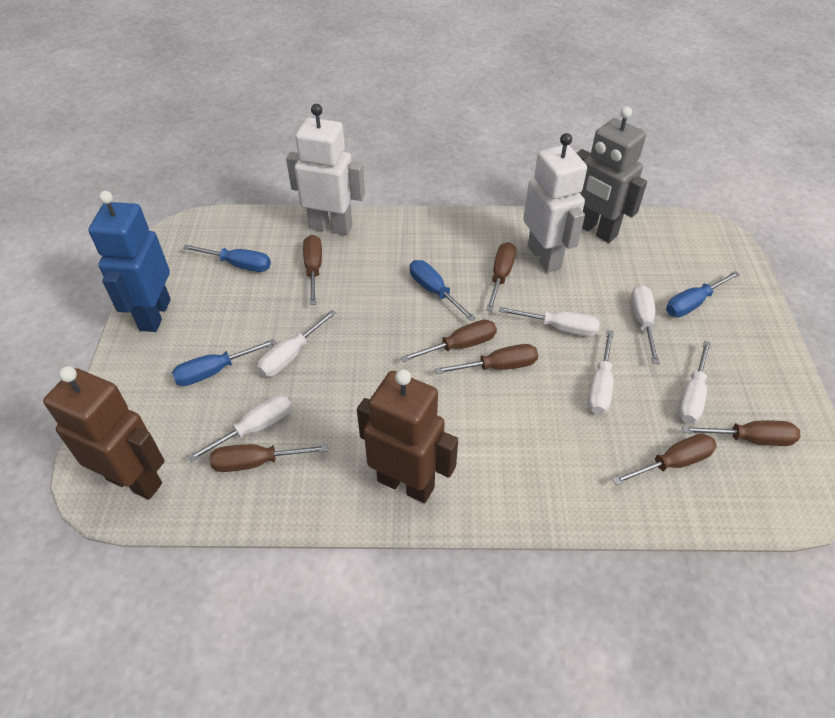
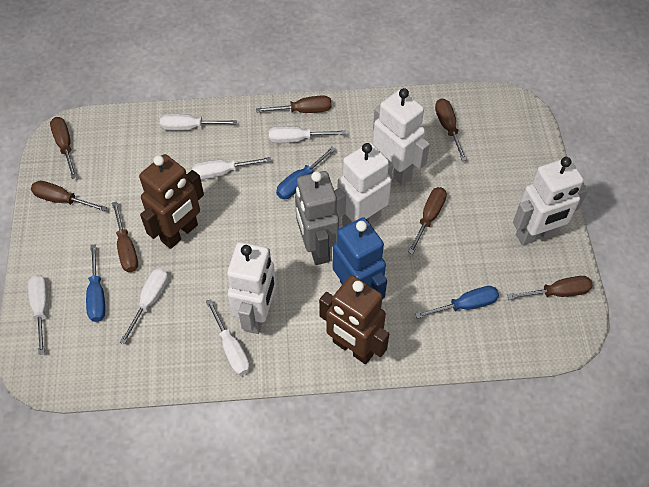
blue screwdriver: [172,339,276,386] [183,245,271,272] [410,260,476,321] [666,271,740,317] = 4 -> [86,244,105,322] [276,147,336,199] [415,286,499,319] = 3
white robot: [286,104,365,235] [523,133,587,273] = 2 -> [227,242,276,334] [335,143,393,226] [373,88,430,185] [513,157,588,246] = 4

